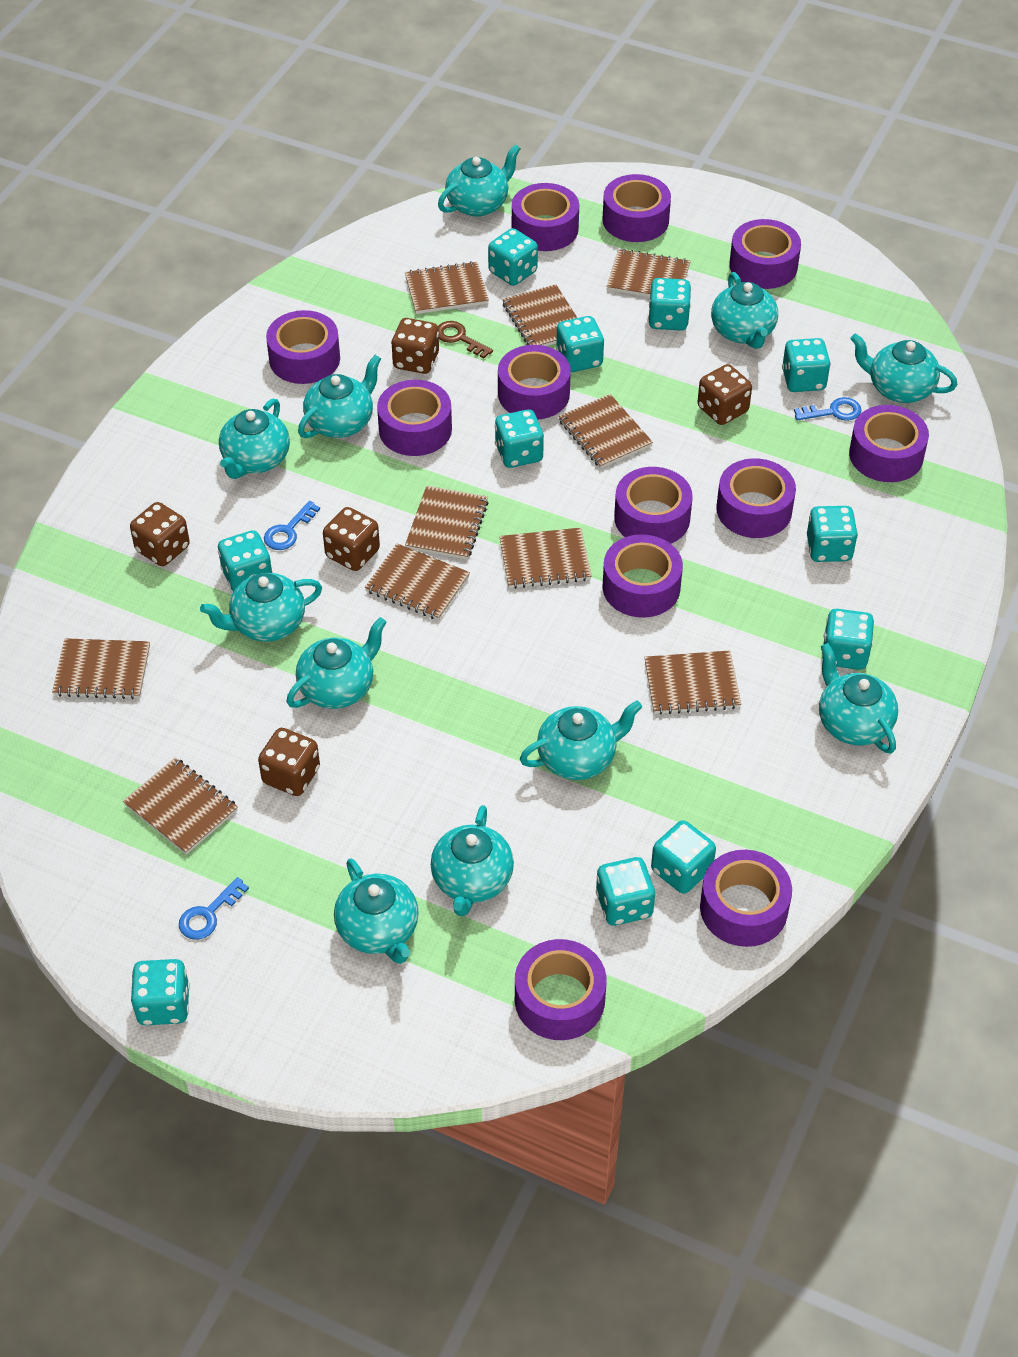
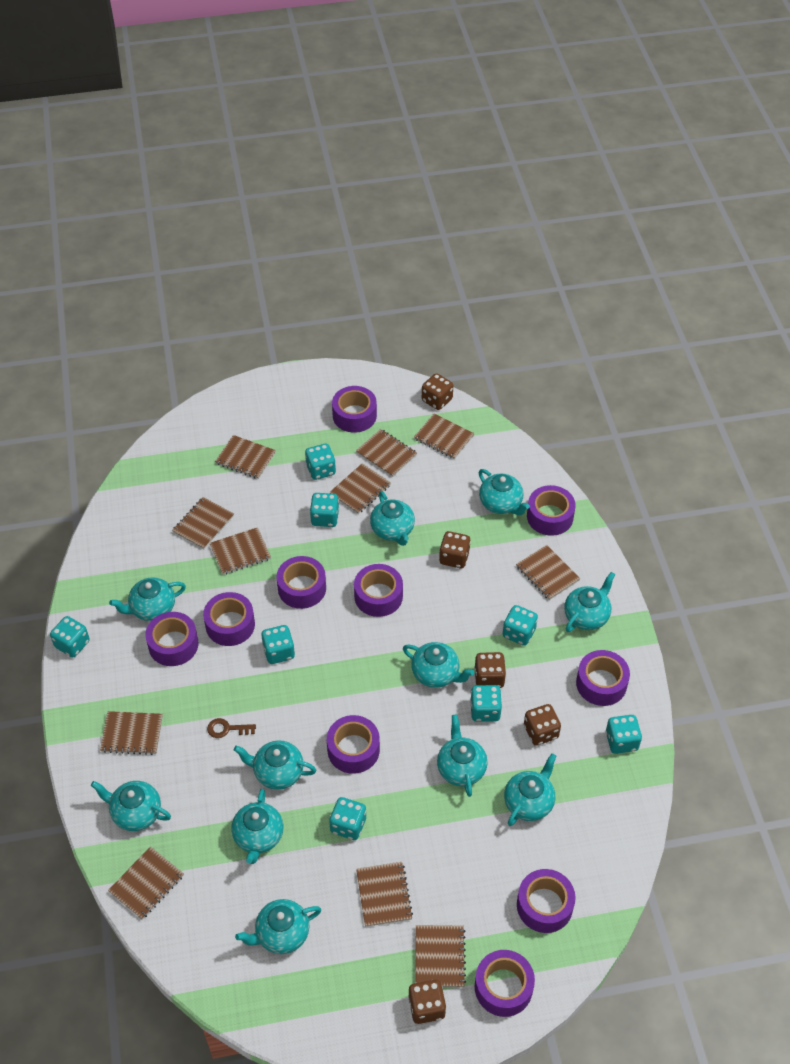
blue key: [179,877,249,940] [264,501,320,550] [794,397,861,421] = 3 -> none = 0
brown notebook: [52,638,150,699] [123,757,238,855] [365,543,470,620] [405,261,489,314] [405,486,488,559] [499,528,592,589] [502,284,577,346] [558,394,653,469] [606,249,690,297] [644,651,741,715] = 10 -> [100,711,163,755] [108,846,184,920] [172,497,234,549] [209,527,271,575] [215,435,276,479] [329,463,391,514] [356,429,417,477] [356,862,413,927] [414,413,475,459] [415,925,466,988] [516,545,580,600] = 11
purple tape: [266,310,340,384] [377,380,452,456] [498,345,571,420] [512,183,579,251] [515,939,607,1040] [602,174,671,242] [603,534,683,618] [614,467,693,544] [700,850,792,947] [716,458,796,538] [730,219,801,289] [849,405,929,482] = 12 -> [145,612,198,666] [203,592,255,646] [276,556,326,609] [327,715,380,774] [332,386,377,433] [354,564,403,617] [475,950,535,1017] [517,869,576,933] [527,485,576,536] [576,650,630,706] = 10
turquoise dice: [131,959,190,1025] [218,530,273,592] [488,228,538,286] [495,409,544,468] [556,316,604,372] [596,857,655,926] [648,278,691,330] [651,820,716,894] [782,338,831,392] [807,506,858,562] [822,609,874,670] = 11 -> [50,616,90,658] [261,625,295,664] [305,444,336,480] [310,493,339,527] [329,797,366,840] [470,685,502,722] [503,605,538,646] [606,715,642,754] = 8

